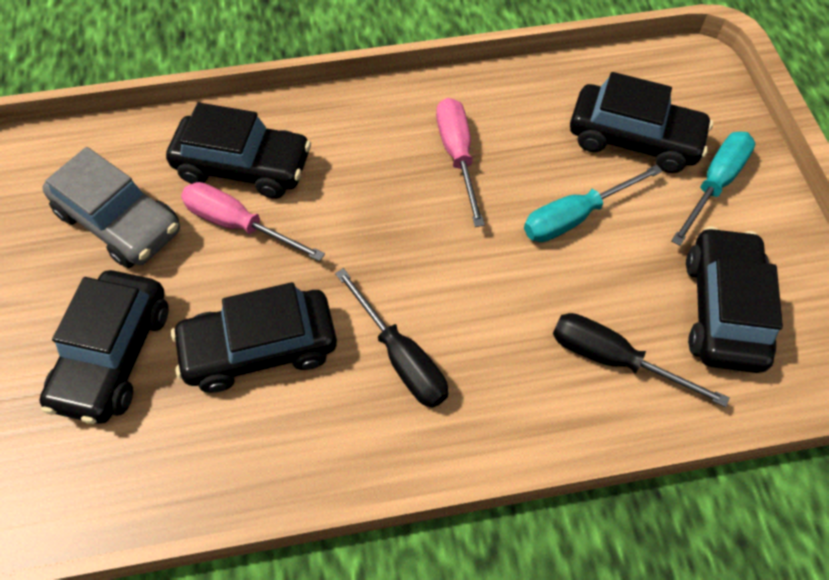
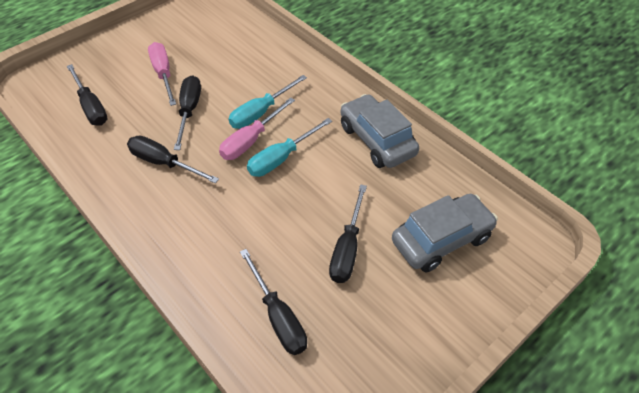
black car: [39,270,169,424] [166,102,311,199] [171,282,337,393] [570,72,713,173] [686,226,783,373] = 5 -> none = 0
black screwdriver: [335,268,448,408] [553,313,729,407] = 2 -> [67,64,108,126] [127,135,219,183] [174,75,201,150] [240,249,307,355] [329,184,367,283] = 5
grey car: [42,147,180,268] = 1 -> [341,94,419,168] [392,194,498,273] = 2

